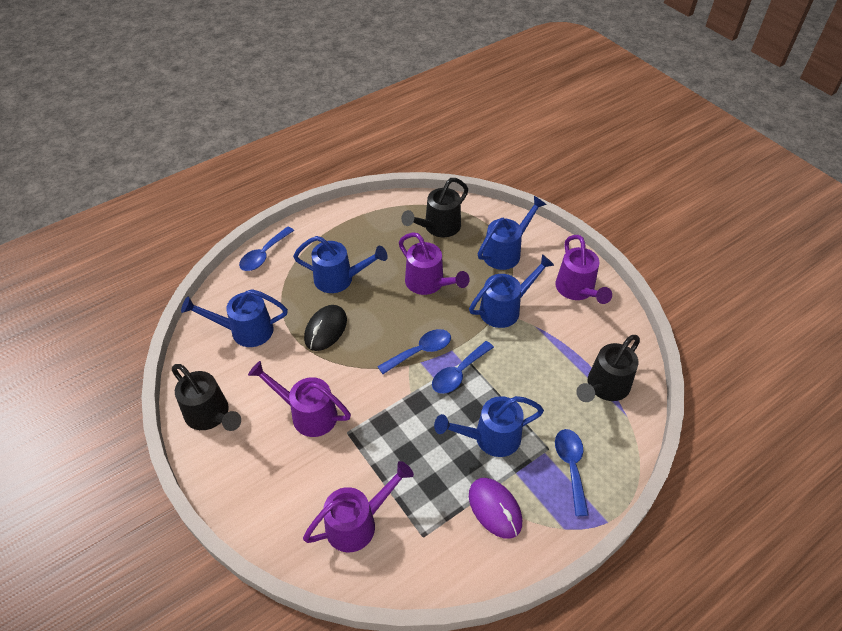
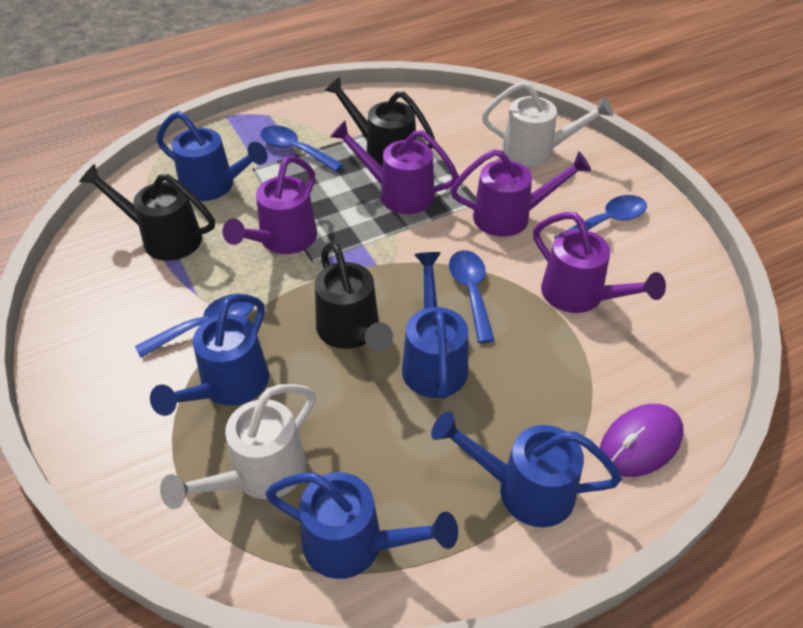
black mouse: [304,305,347,351] = 1 -> none = 0
white watering can: none = 0 -> [160,384,316,509] [482,81,613,166] = 2

